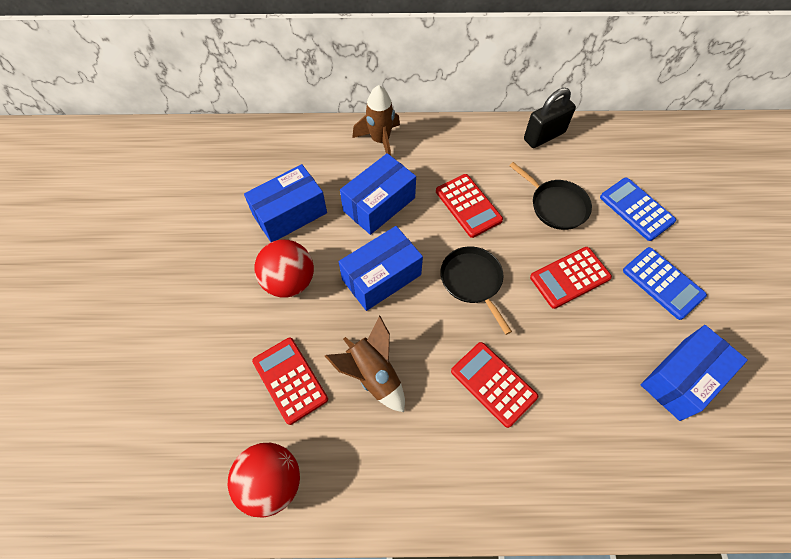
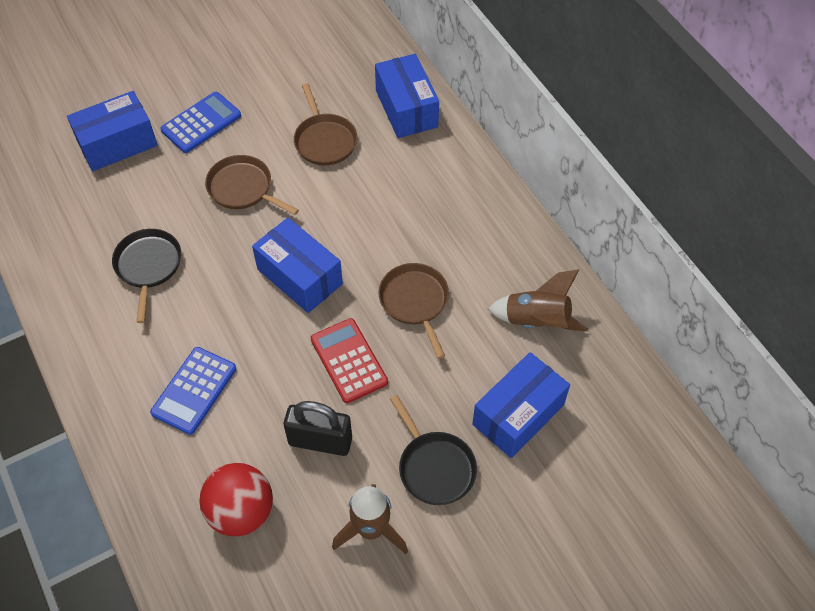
brown pan: none = 0 -> [205,155,299,215] [294,83,357,166] [379,263,449,359] = 3
red ball: [228,443,300,518] [255,240,314,297] = 2 -> [199,463,273,536] = 1
red calculator: [252,338,328,425] [436,174,503,238] [451,342,538,428] [530,247,612,309] = 4 -> [311,318,388,403] = 1

